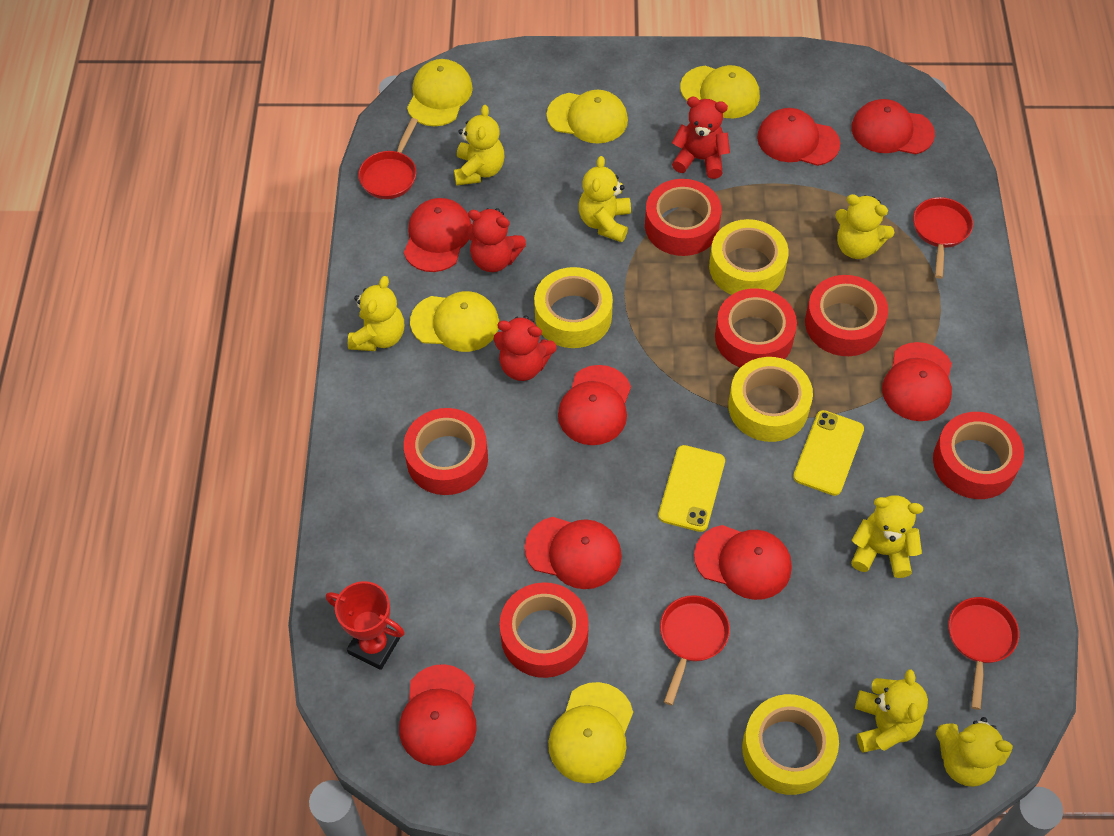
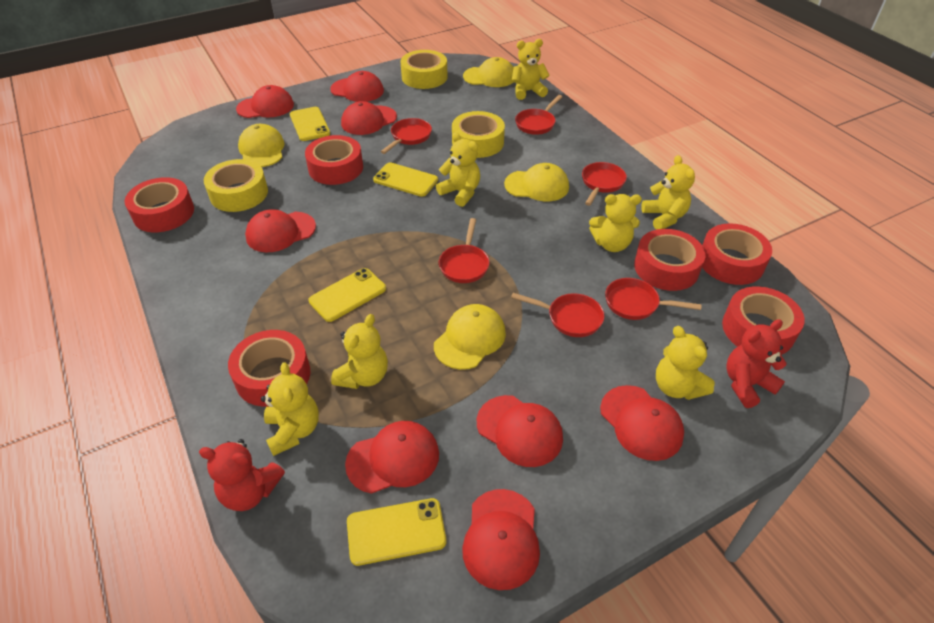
red pan: [358,118,418,199] [660,595,730,705] [913,197,973,279] [948,597,1019,710] = 4 -> [381,118,432,154] [439,218,490,283] [511,293,605,337] [515,95,562,135] [582,162,627,206] [605,278,702,320] = 6
red teddy bear: [467,208,526,272] [494,315,557,381] [672,97,730,179] = 3 -> [199,439,285,511] [726,319,787,408] = 2
red trophy: [326,581,405,670] = 1 -> none = 0
yellow cap: [407,59,473,126] [410,291,499,352] [547,90,628,144] [548,682,633,783] [680,65,760,118] = 5 -> [238,124,285,167] [434,304,506,370] [463,57,514,87] [504,163,569,202] = 4
yellow phone: [658,445,725,532] [793,410,864,496] = 2 -> [290,107,330,141] [308,268,386,322] [347,498,446,566] [373,162,438,197] = 4
yellow tape: [534,267,613,348] [709,219,789,295] [728,357,813,442] [742,694,839,795] = 4 -> [204,159,268,212] [401,50,448,89] [452,111,505,158] = 3

